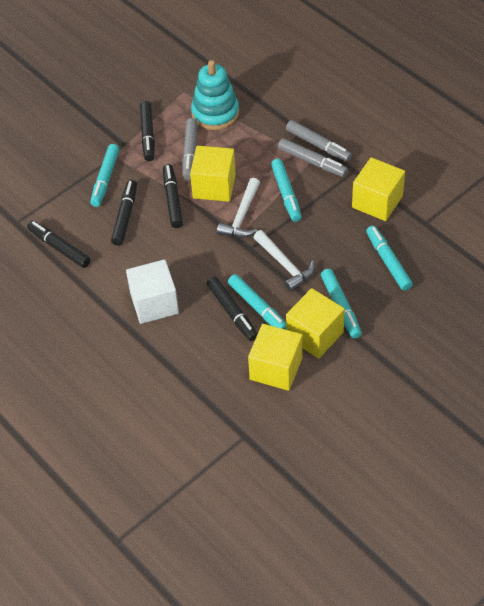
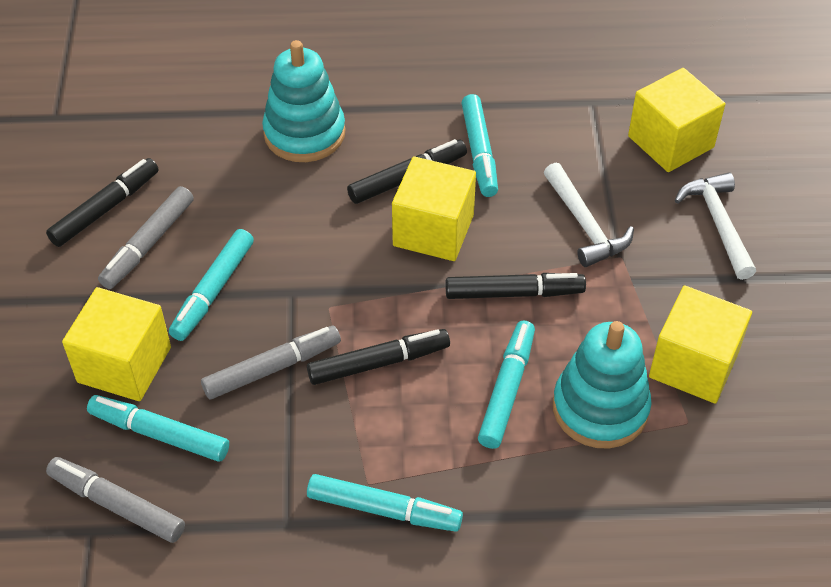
black marker: [27,221,91,268] [111,180,137,246] [140,101,155,161] [163,164,183,228] [207,277,258,341] = 5 -> [46,158,159,247] [307,329,450,385] [347,139,467,204] [446,273,586,299] = 4
turquoise stacking toy: [191,60,239,130] = 1 -> [262,40,345,162] [553,321,651,449] = 2
white cube: [126,259,179,324] = 1 -> none = 0

